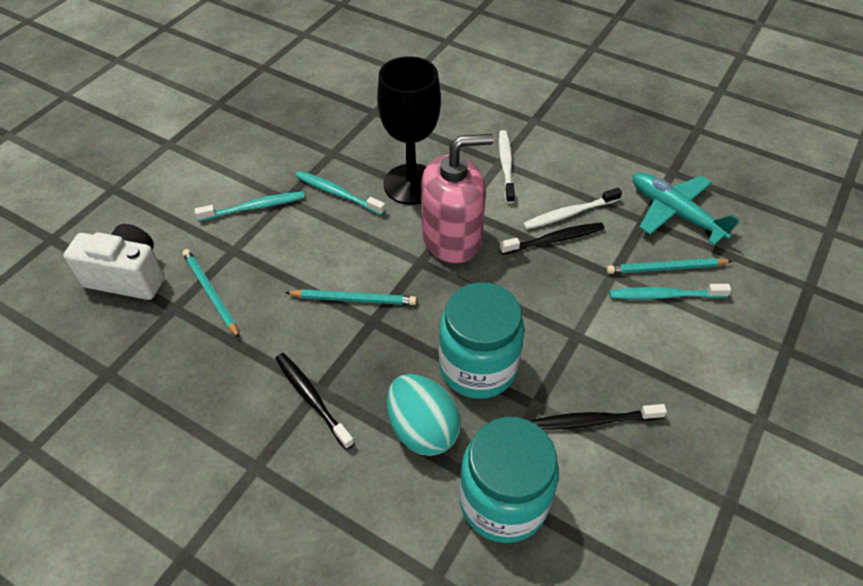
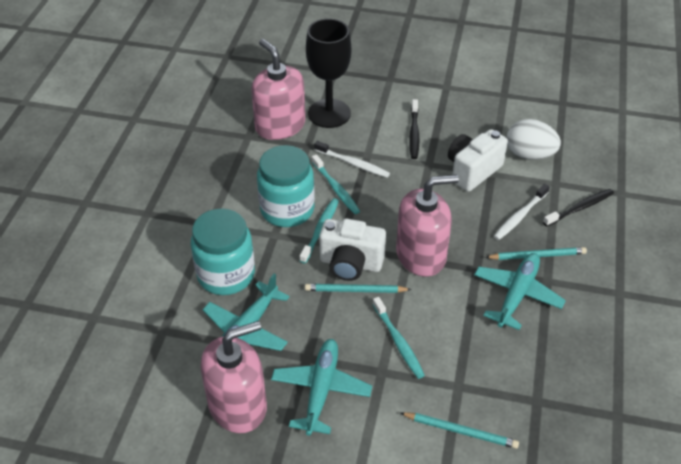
black toothbrush: [275,353,355,450] [499,222,605,255] [531,404,667,429] = 3 -> [409,99,420,159] [543,189,614,227] = 2
pink soap dispenser: [421,134,494,263] = 1 -> [201,321,267,433] [251,39,305,140] [396,175,459,277] = 3
turquoise egg: [387,374,461,456] = 1 -> none = 0
turquoise plane: [633,172,739,245] = 1 -> [203,273,290,351] [271,339,372,436] [474,253,566,330] = 3
white camera: [64,224,164,300] = 1 -> [319,219,386,281] [448,129,508,192] = 2
white egg: none = 0 -> [506,119,561,160] = 1

